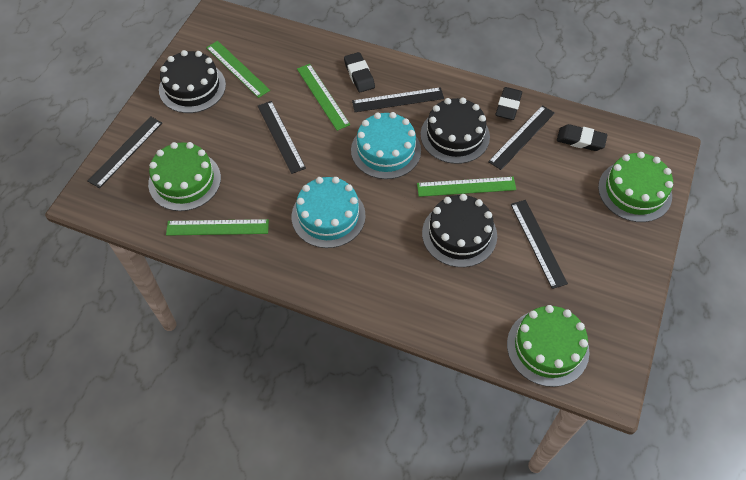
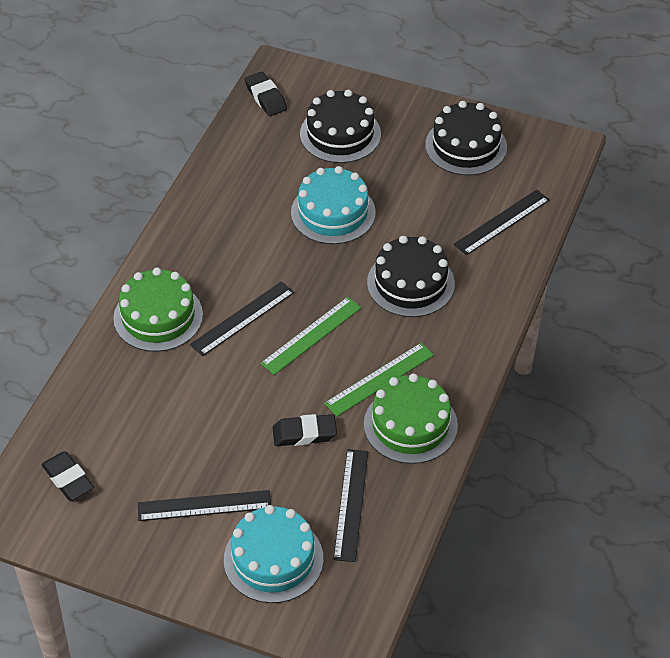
black ruler: [88,116,162,188] [258,101,306,174] [352,87,444,112] [488,105,555,170] [511,200,568,289] = 5 -> [138,490,271,521] [190,281,294,356] [333,449,368,562] [454,190,550,255] = 4
green cake: [148,142,221,211] [507,305,589,387] [598,152,673,222] = 3 -> [113,268,203,352] [364,374,458,464] = 2
green ruler: [166,219,269,236] [206,41,270,98] [297,64,350,131] [417,177,516,197] = 4 -> [260,297,362,375] [324,343,434,416] = 2

